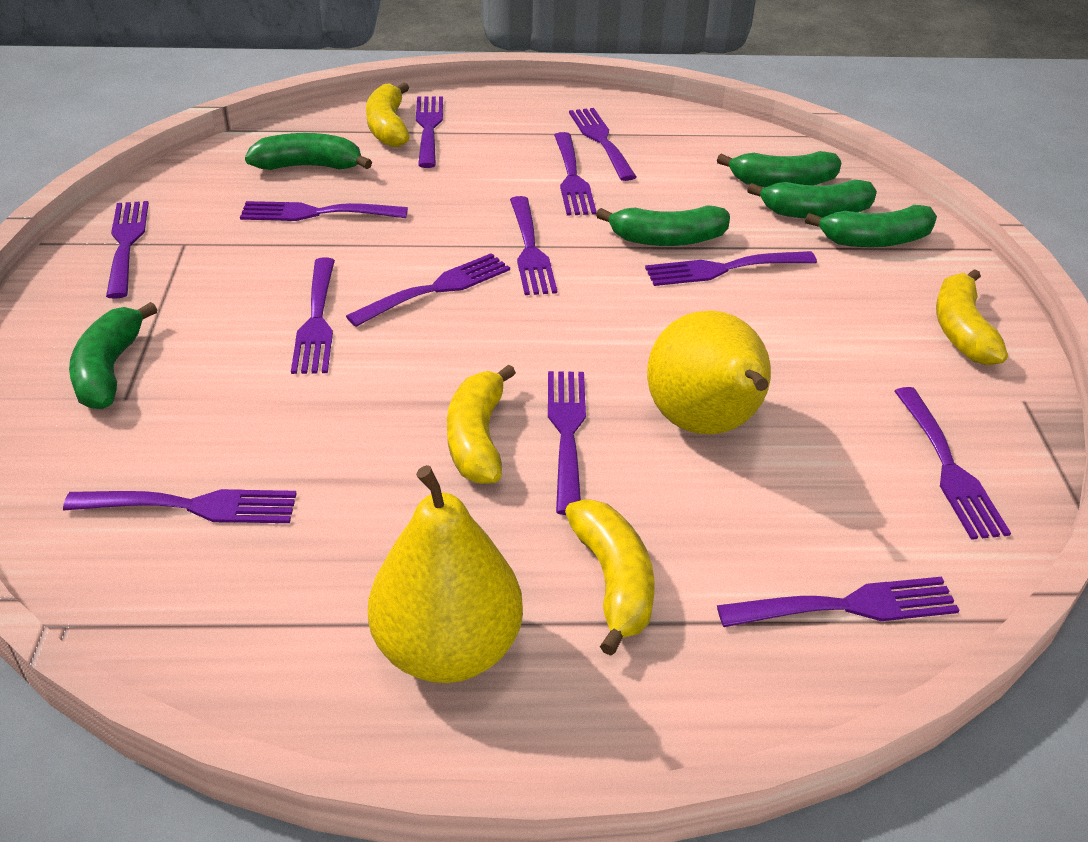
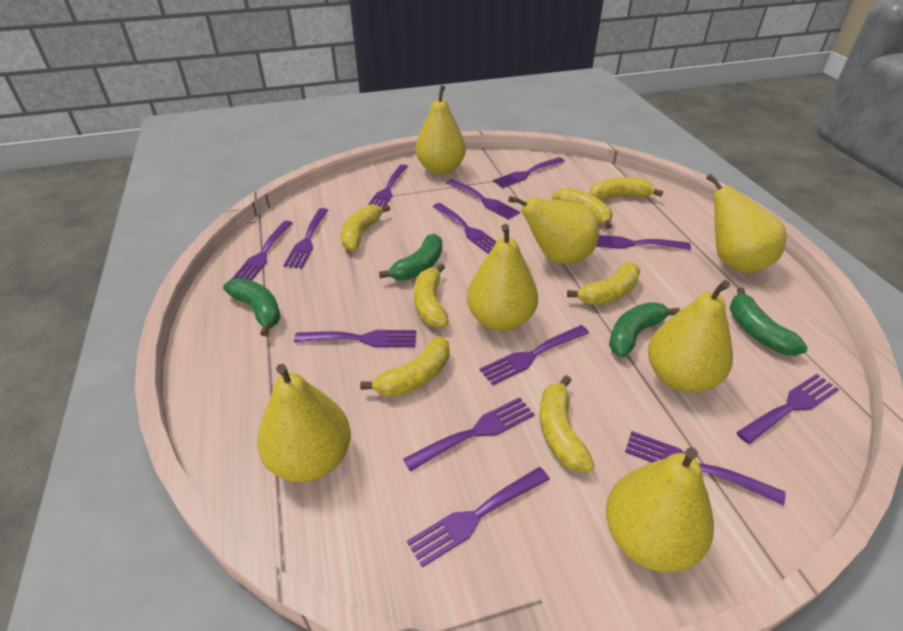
green banana: [69,302,157,409] [245,133,372,170] [596,205,730,246] [717,151,841,187] [747,179,877,218] [805,205,937,247] = 6 -> [223,278,280,336] [379,233,442,281] [609,302,680,357] [730,287,808,356] = 4
yellow banana: [366,82,409,147] [447,364,516,484] [565,500,654,656] [936,269,1008,366] = 4 -> [341,204,390,251] [360,336,450,397] [414,264,449,328] [540,375,594,472] [552,188,613,229] [567,262,640,305] [590,177,663,200] = 7
yellow pear: [368,465,523,683] [647,311,771,434] = 2 -> [257,364,351,482] [416,85,466,175] [467,224,538,331] [508,196,599,264] [606,447,714,573] [648,280,733,393] [706,174,786,273] = 7

